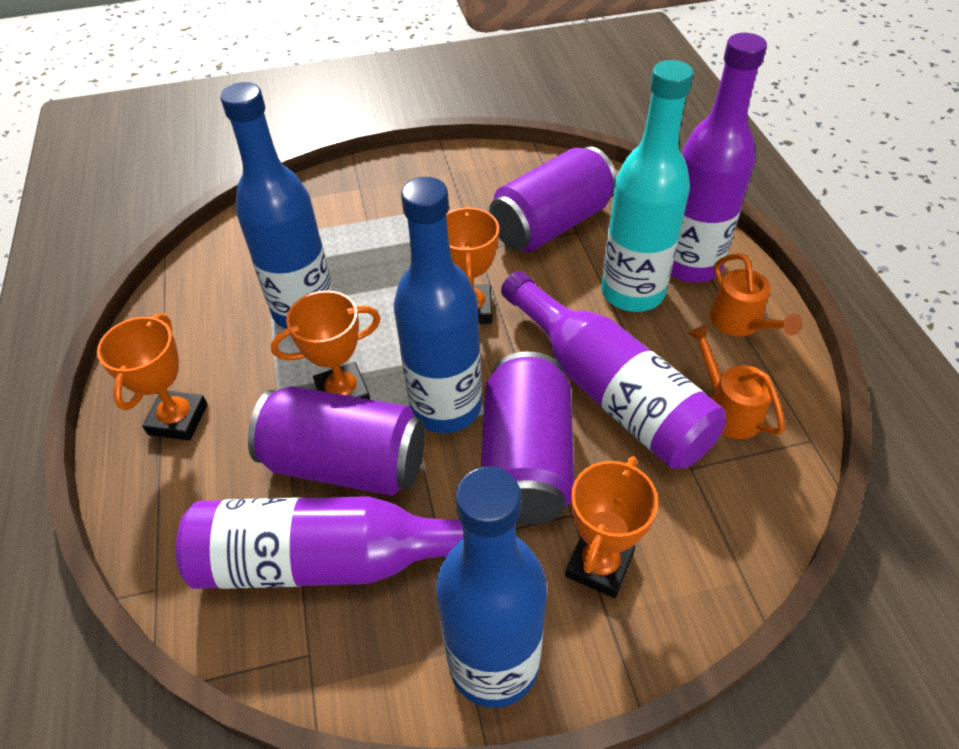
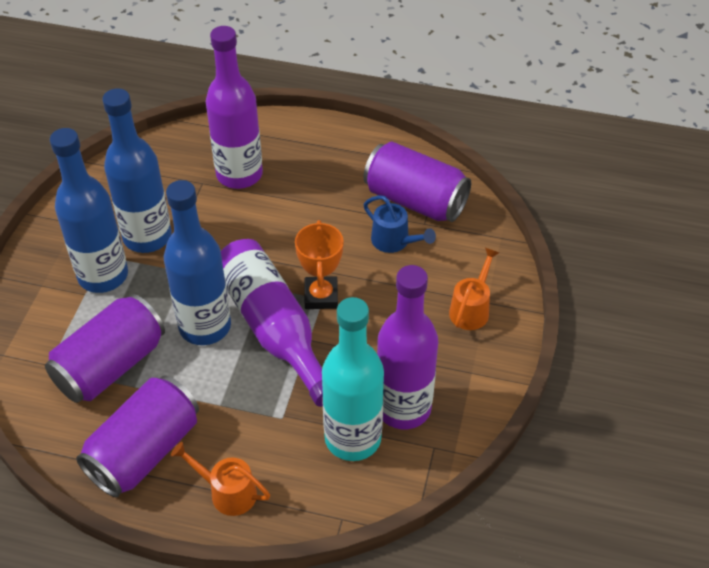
blue watering can: none = 0 -> [363,195,436,253] = 1
orange trophy: [97,313,208,440] [271,290,381,399] [446,206,499,324] [565,456,658,598] = 4 -> [295,220,344,309] = 1

